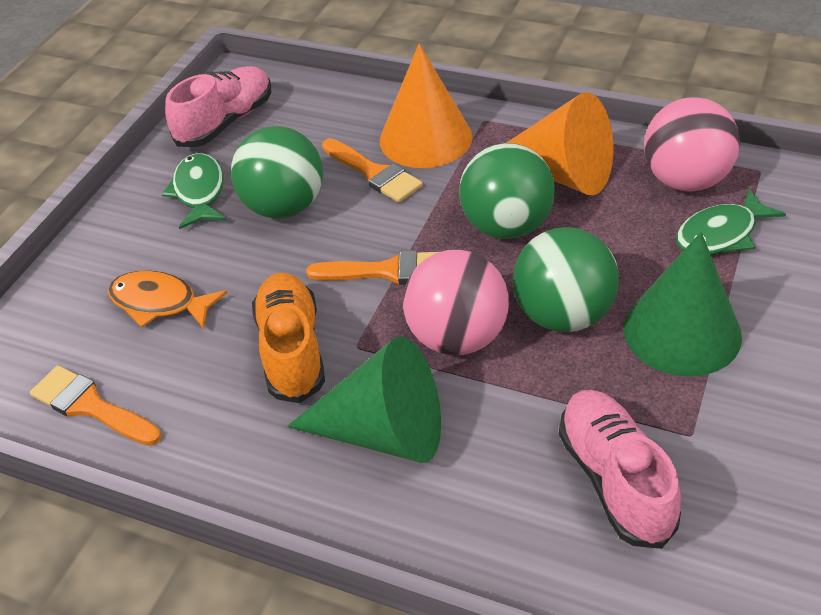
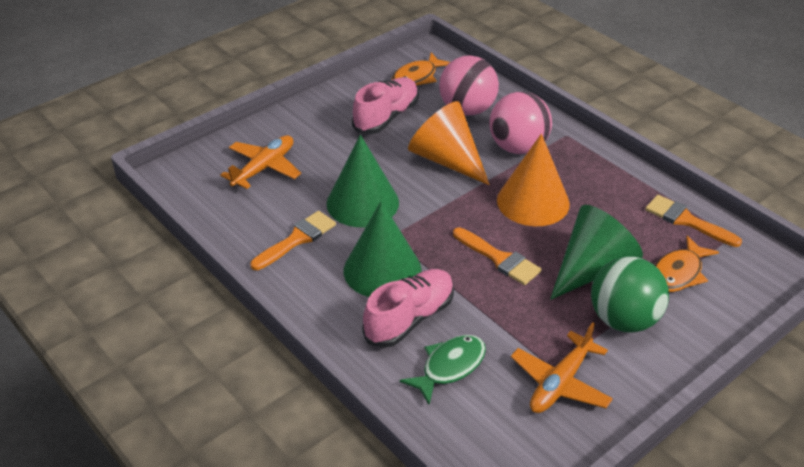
green ball: [231,126,323,219] [459,143,555,239] [513,227,619,332] = 3 -> [591,257,669,333] = 1
green cone: [287,337,441,463] [624,232,742,377] = 2 -> [326,135,399,227] [344,201,422,297] [550,205,643,300] = 3
green fish: [162,153,226,229] [676,188,786,255] = 2 -> [399,335,486,405] = 1
orange fish: [108,271,227,329] = 1 -> [391,53,450,86] [655,236,719,292] = 2
orange plane: none = 0 -> [220,135,301,189] [511,323,613,413] = 2
orange shoe: [252,273,325,403] = 1 -> none = 0

